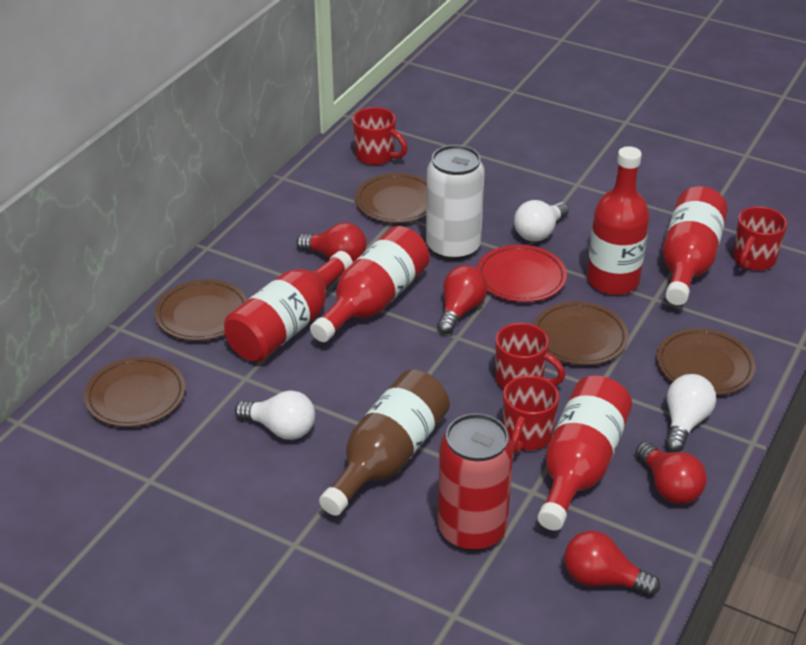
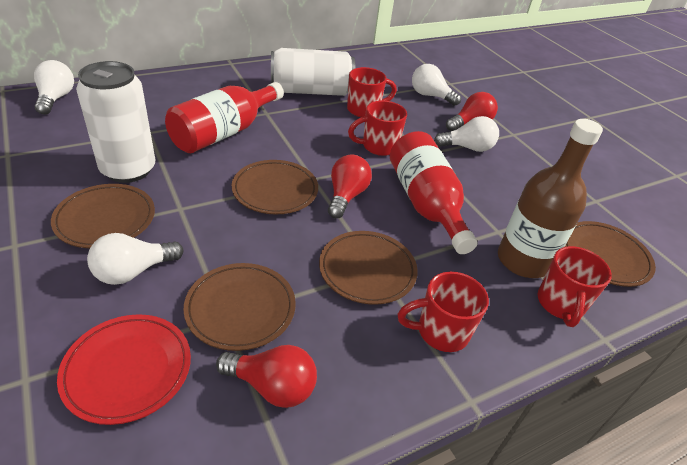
red bottle: [224,251,353,362] [310,226,430,342] [537,376,632,531] [587,146,650,295] [662,186,728,305] = 5 -> [165,82,284,153] [390,131,478,254] = 2
red can: [438,413,514,551] = 1 -> none = 0
red light bulb: [296,223,367,262] [437,265,487,334] [565,530,660,596] [636,442,707,504] = 4 -> [216,345,317,408] [328,155,372,218] [446,92,498,131] = 3
white can: [426,145,485,261] = 1 -> [76,61,155,183] [271,48,355,96] = 2
white light bulb: [235,390,315,440] [514,200,569,242] [665,374,716,452] = 3 -> [34,60,74,115] [87,233,184,285] [412,64,461,106] [434,116,499,152] = 4

